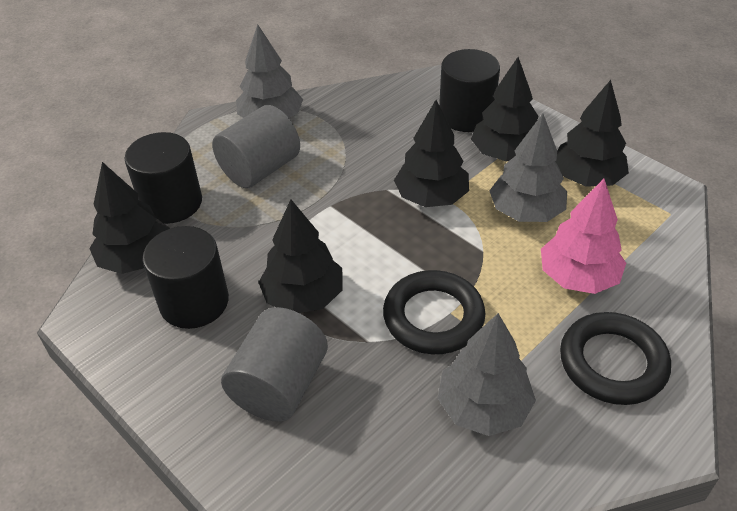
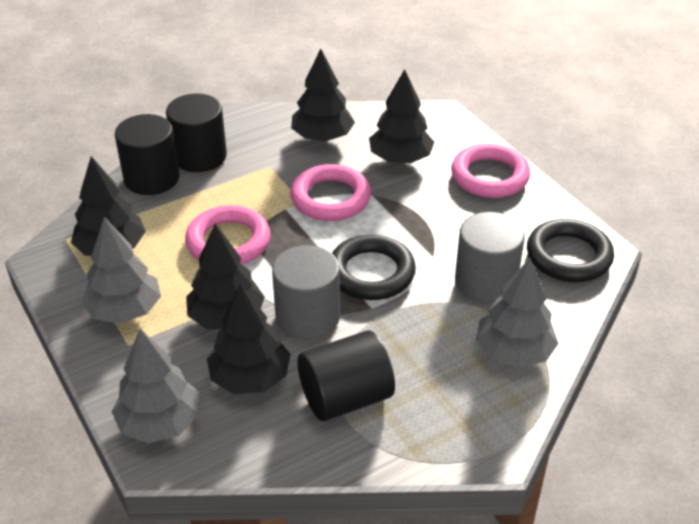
pink ring: none = 0 -> [185,205,270,264] [290,164,371,221] [451,143,530,198] = 3
pink tree: [541,179,626,294] = 1 -> none = 0

